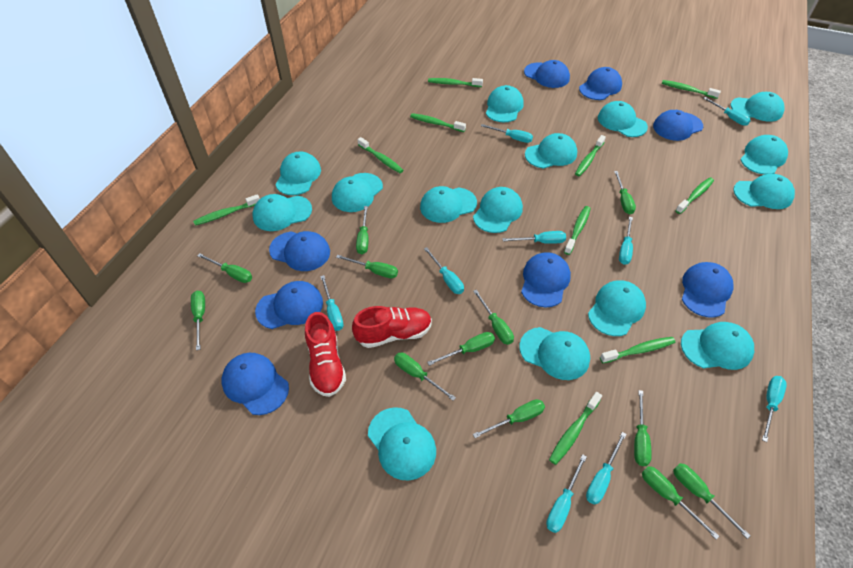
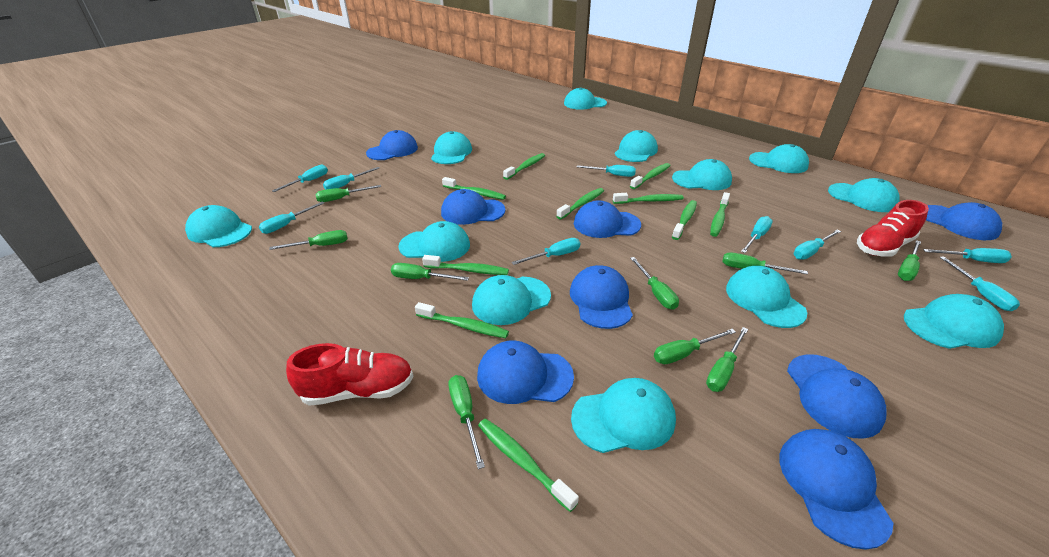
green screwdriver: [191,291,205,350] [197,253,252,283] [336,255,398,278] [356,206,368,254] [394,353,456,401] [427,332,495,366] [473,290,514,345] [473,399,545,438] [614,171,636,214] [634,390,652,466] [642,466,719,540] [673,463,751,539] = 12 -> [269,230,348,250] [315,185,381,202] [391,263,469,281] [448,375,485,469] [630,257,679,310] [654,329,736,364] [706,327,748,392] [722,252,808,274] [898,240,921,281] = 9
turquoise cap: [253,194,312,231] [275,151,321,195] [332,173,383,212] [368,407,436,480] [420,186,477,223] [473,187,523,233] [486,85,524,122] [519,327,590,380] [525,133,577,168] [588,280,646,336] [598,101,648,137] [681,322,754,370] [731,92,785,122] [733,174,795,209] [740,135,788,175] = 15 -> [185,205,252,247] [398,221,470,262] [431,131,472,164] [472,275,551,325] [564,87,607,110] [571,378,676,453] [615,130,658,162] [672,159,732,190] [726,266,807,328] [749,144,809,173] [828,178,900,212] [904,294,1004,349] = 12

